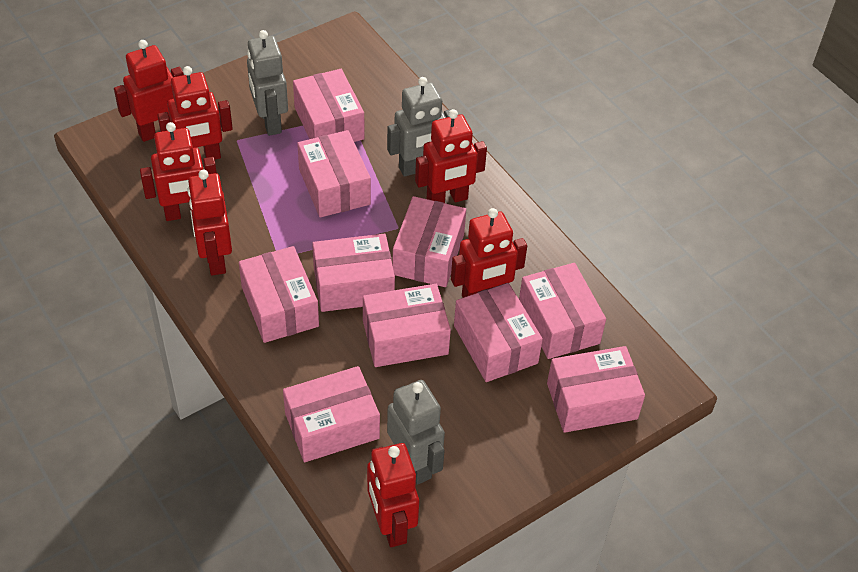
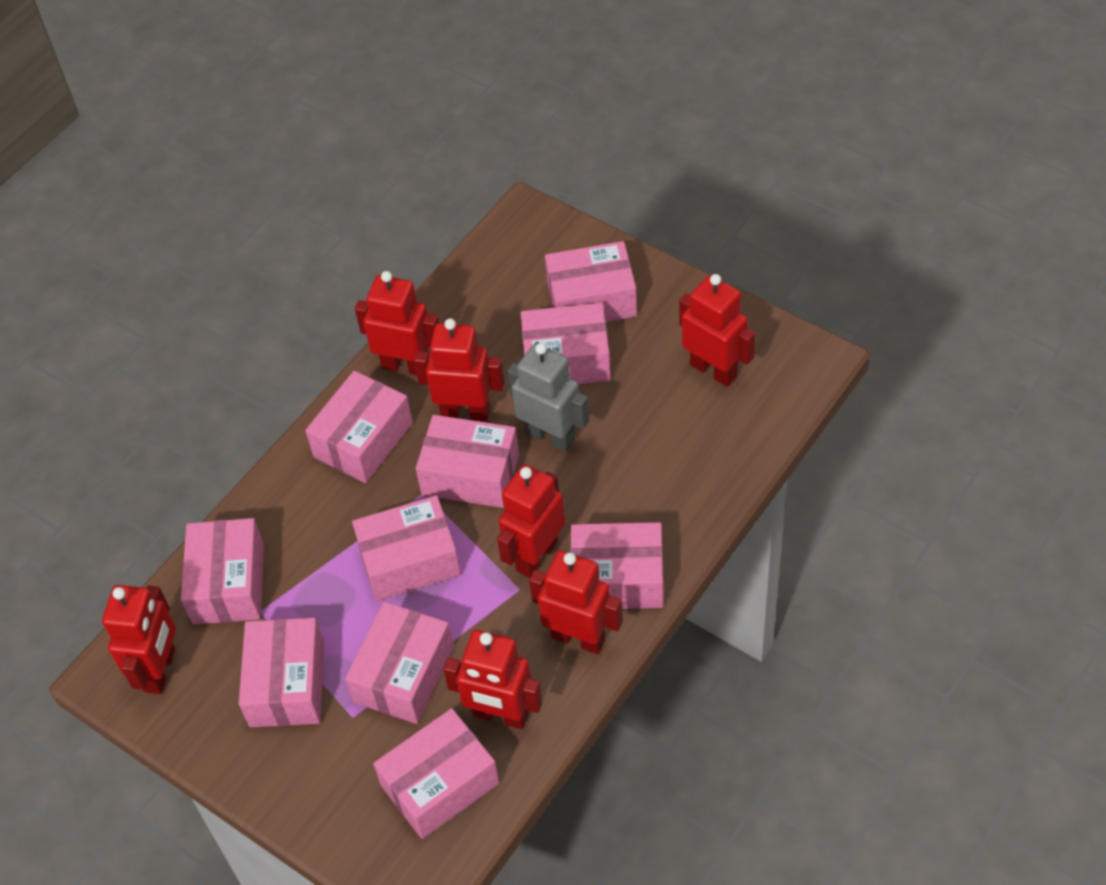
grey robot: [247,30,288,136] [387,77,452,177] [387,380,445,485] = 3 -> [507,343,589,452] = 1

